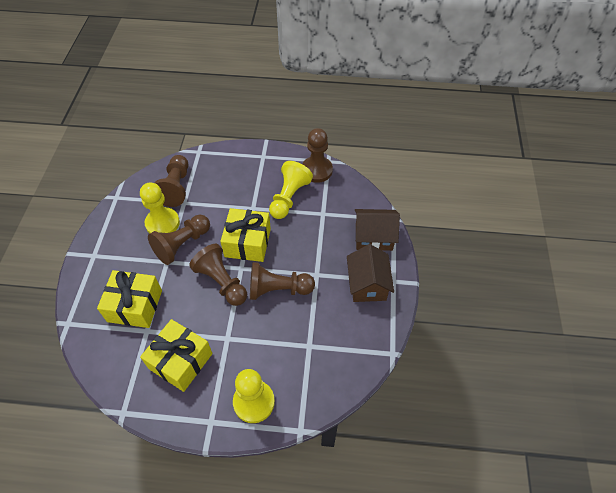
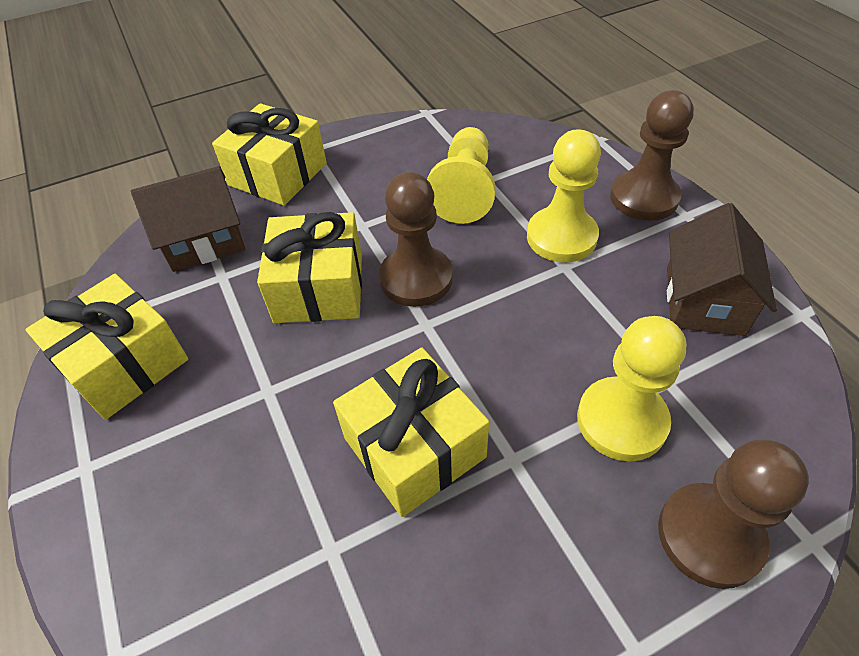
brown pawn: [148,215,210,265] [154,155,189,207] [189,244,247,306] [250,262,315,300] [302,128,333,183] = 5 -> [379,172,453,307] [610,90,694,221] [658,439,809,589] = 3
yellow gift: [97,270,162,328] [140,319,213,392] [220,208,271,262] = 3 -> [25,274,188,420] [212,103,327,206] [257,212,362,323] [333,347,489,517] = 4

